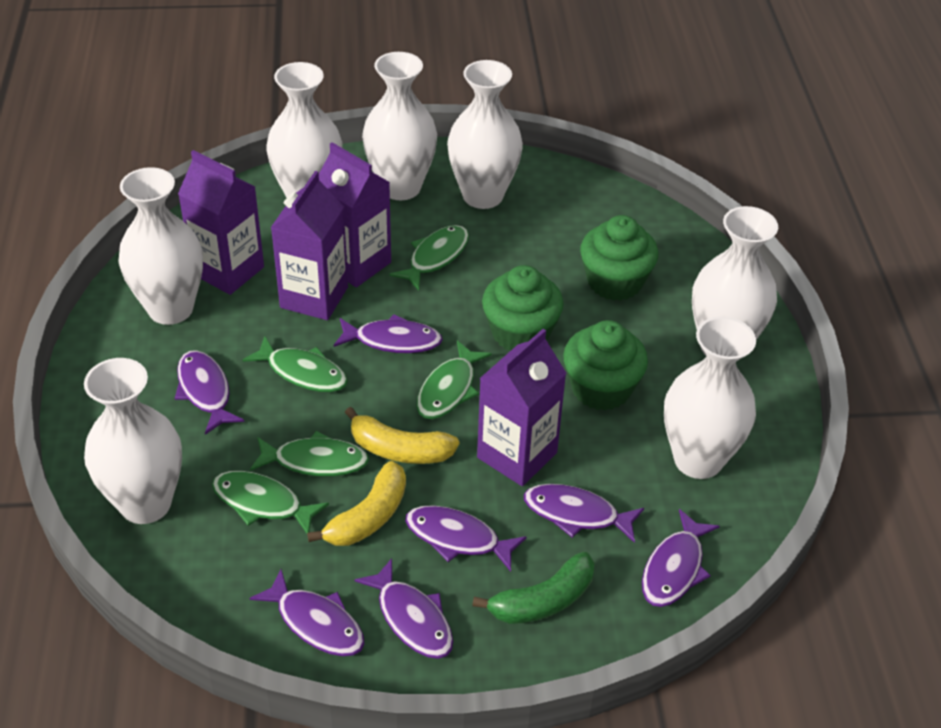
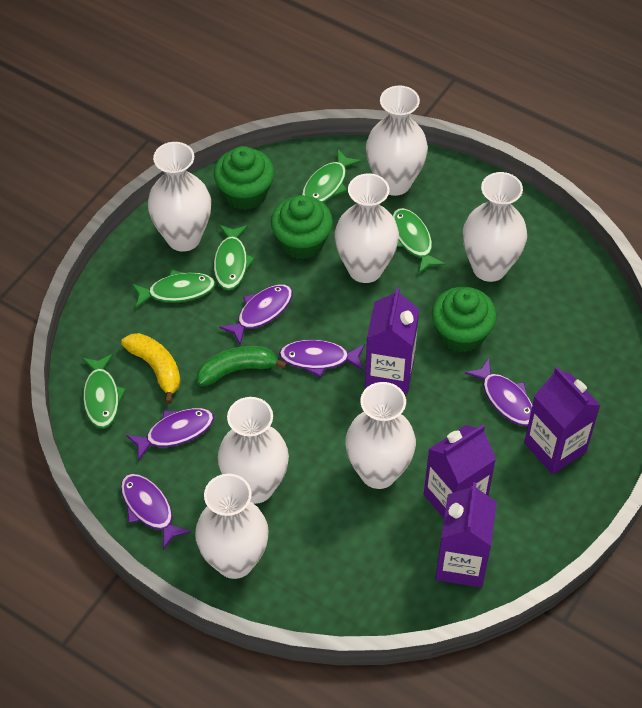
purple fish: [175,350,245,434] [249,570,364,656] [334,314,443,353] [354,558,453,659] [405,505,527,571] [524,484,644,543] [642,509,720,607] = 7 -> [121,474,191,550] [126,408,214,461] [219,285,293,345] [279,340,365,377] [465,358,533,426] = 5
yellow banana: [307,461,406,546] [345,407,459,464] = 2 -> [121,333,181,404] = 1

